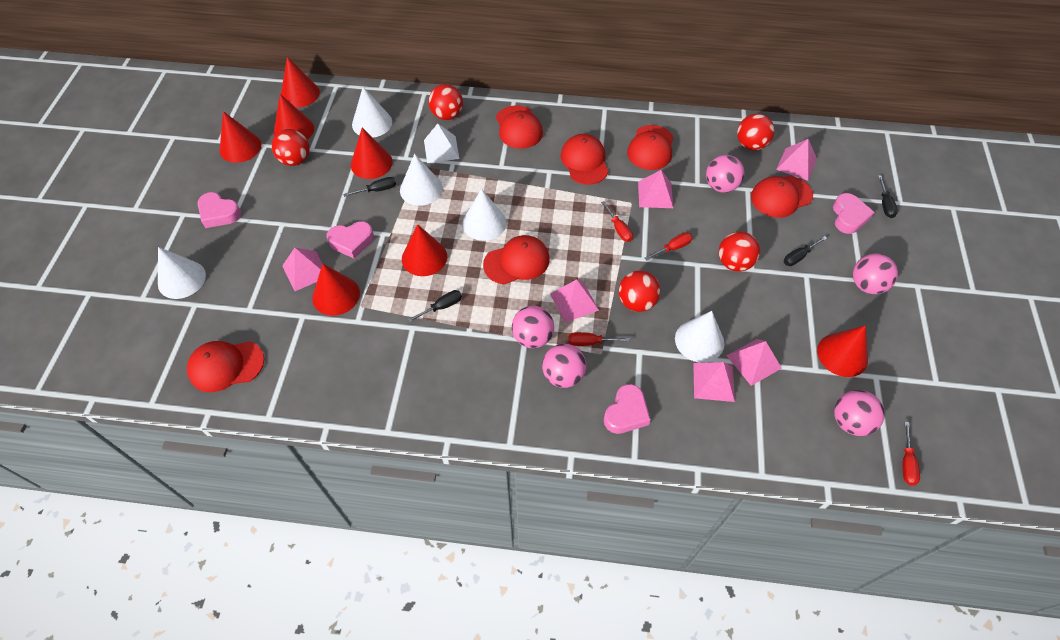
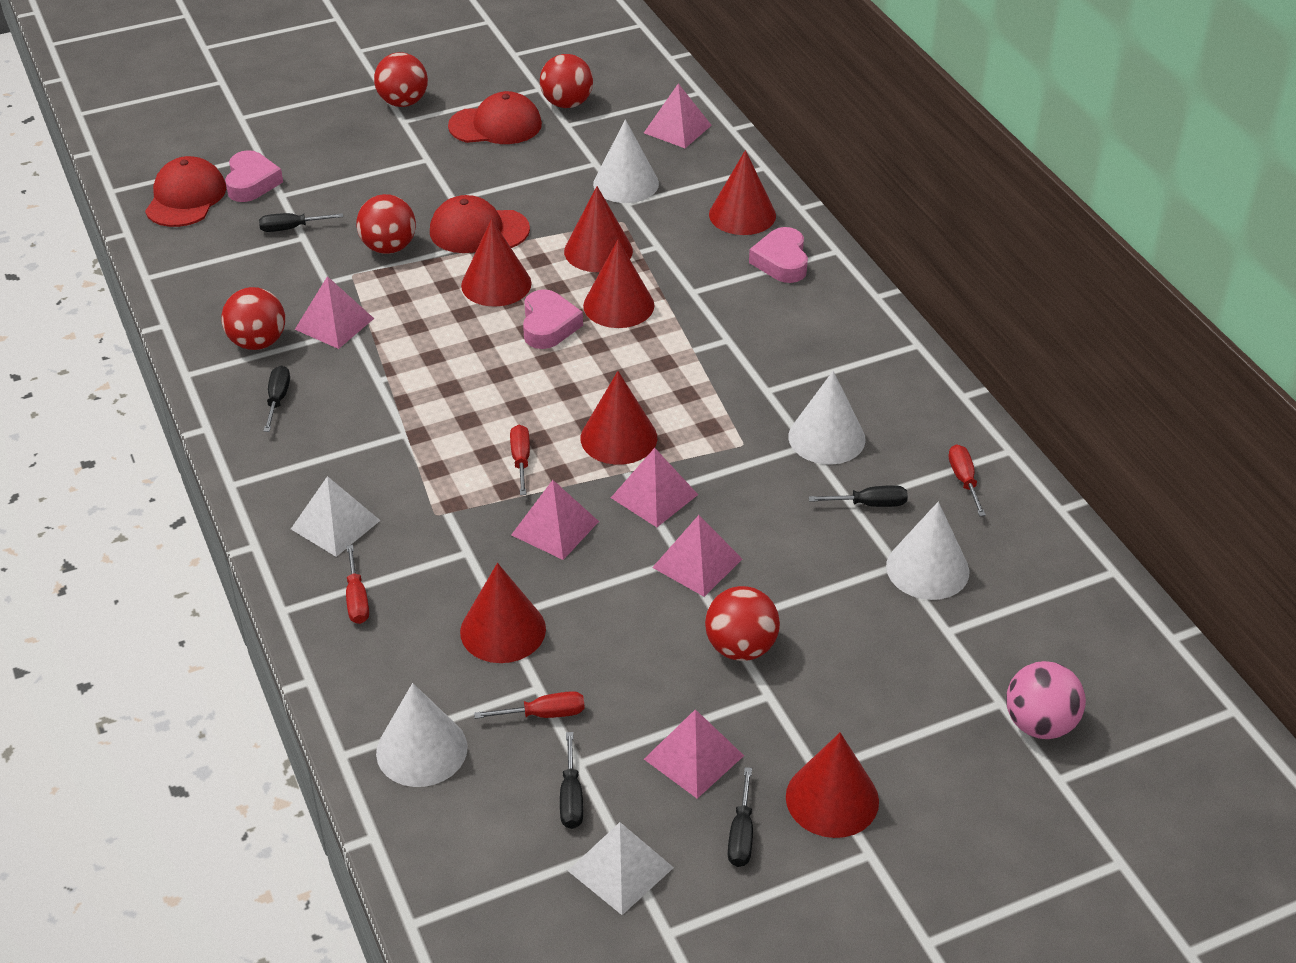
black screwdriver: [343,177,396,197] [408,290,462,322] [784,236,827,266] [878,175,898,218] = 4 -> [259,213,343,232] [263,366,290,432] [560,732,583,829] [728,767,753,867] [809,485,908,507] = 5
pink ball: [512,306,554,348] [542,344,586,388] [706,155,744,193] [834,390,885,436] [853,253,898,294] = 5 -> [1006,661,1086,739] = 1
pink heart: [197,192,241,228] [326,221,374,259] [604,384,651,434] [833,193,875,234] = 4 -> [225,150,283,202] [523,289,583,349] [749,227,808,283] = 3
red cap: [187,341,264,392] [483,235,550,285] [496,105,543,149] [560,134,609,185] [627,125,673,170] [751,176,813,218] = 6 -> [145,156,226,227] [430,195,530,253] [448,91,542,144] = 3
white cone: [158,247,206,299] [352,87,392,138] [400,154,443,206] [462,189,507,241] [675,311,724,363] = 5 -> [376,683,468,787] [593,119,659,203] [788,371,866,465] [886,502,969,600] = 4
white pyramid: [424,124,459,163] = 1 -> [291,476,381,557] [568,822,674,915] = 2

